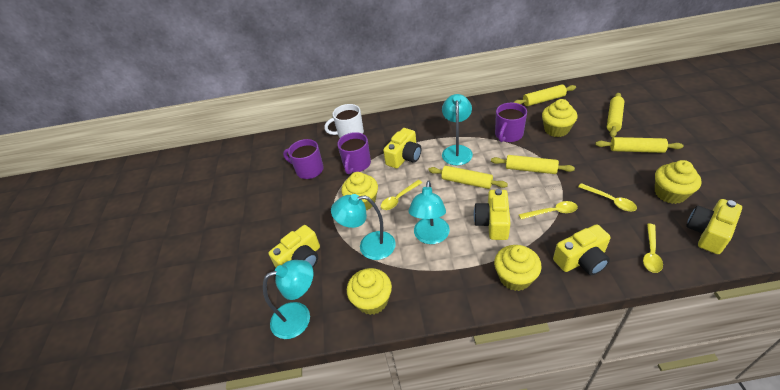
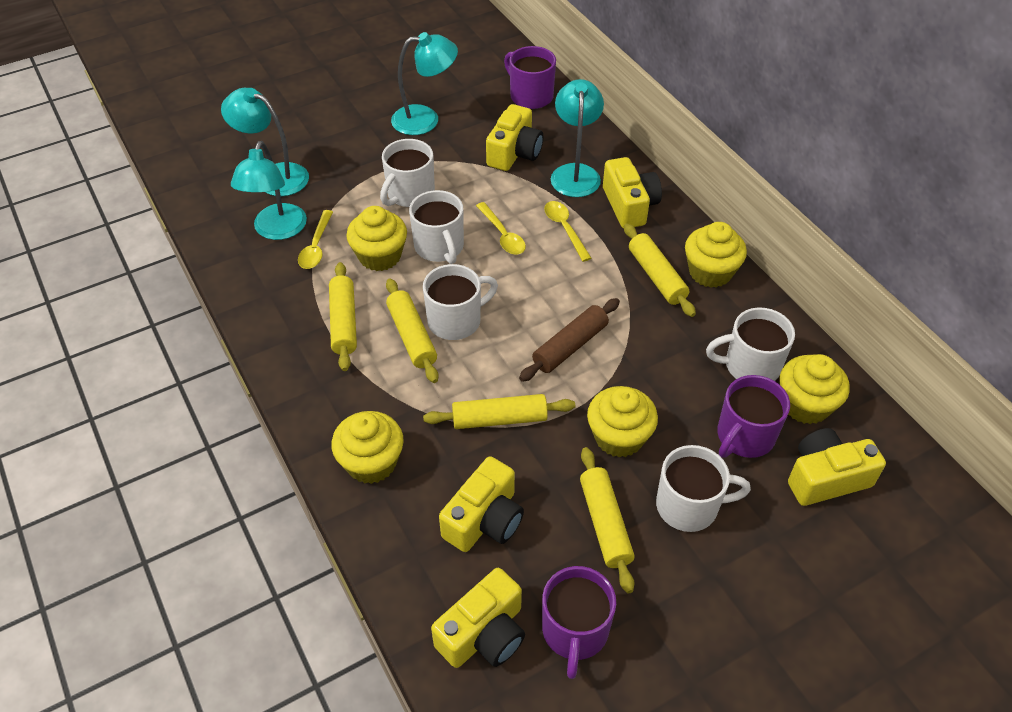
brown rolling pin: none = 0 -> [519,298,620,382] = 1
white mug: [324,104,364,138] = 1 -> [380,139,435,207] [409,190,464,264] [423,264,498,340] [656,445,751,532] [706,307,795,381] = 5
yellow spoon: [381,180,422,210] [519,201,578,219] [578,183,637,211] [643,224,663,273] = 4 -> [298,210,333,269] [476,202,526,255] [544,201,592,262] = 3

